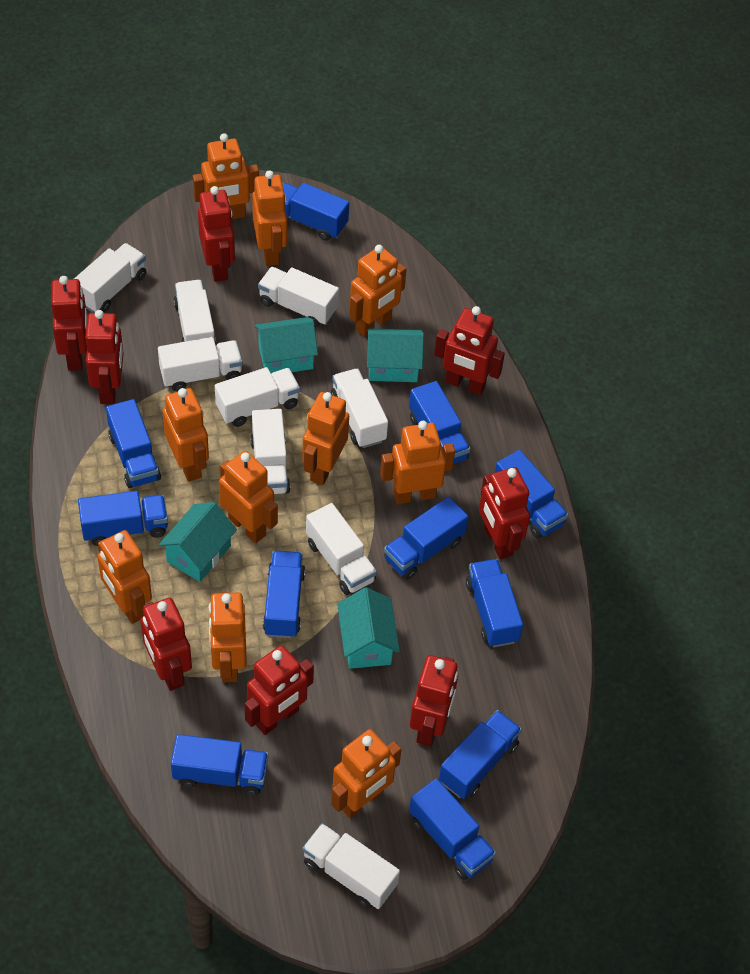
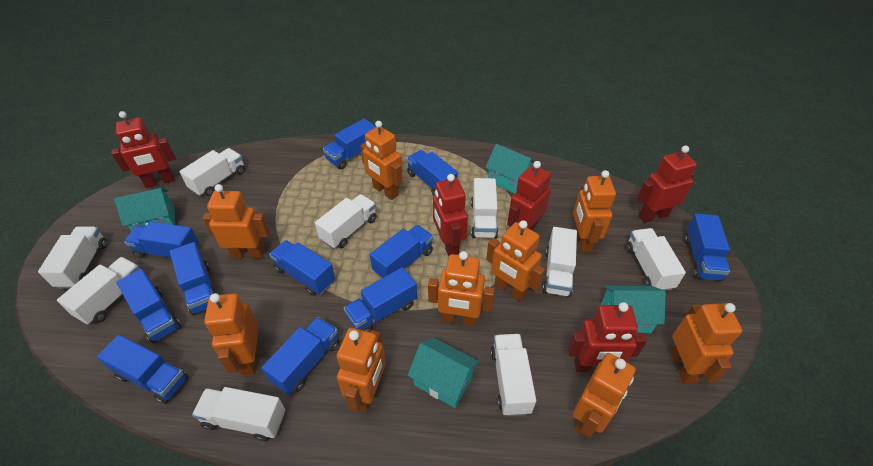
orange robot: [97,530,152,624] [163,388,209,482] [193,133,259,219] [209,592,247,682] [219,451,278,543] [252,170,287,266] [302,392,349,485] [331,729,402,818] [349,245,406,337] [380,421,455,504] = 10 -> [203,184,270,259] [204,293,259,375] [336,328,386,412] [360,121,403,200] [428,251,495,326] [486,220,545,301] [573,170,616,252] [573,353,636,438] [670,303,742,385] = 9
red robot: [51,276,87,371] [85,310,124,404] [141,598,192,691] [198,186,235,282] [245,645,314,735] [410,655,458,747] [434,306,505,395] [479,467,530,559] = 8 -> [111,111,176,188] [433,174,468,256] [507,161,551,230] [568,302,647,372] [637,146,697,223] = 5

